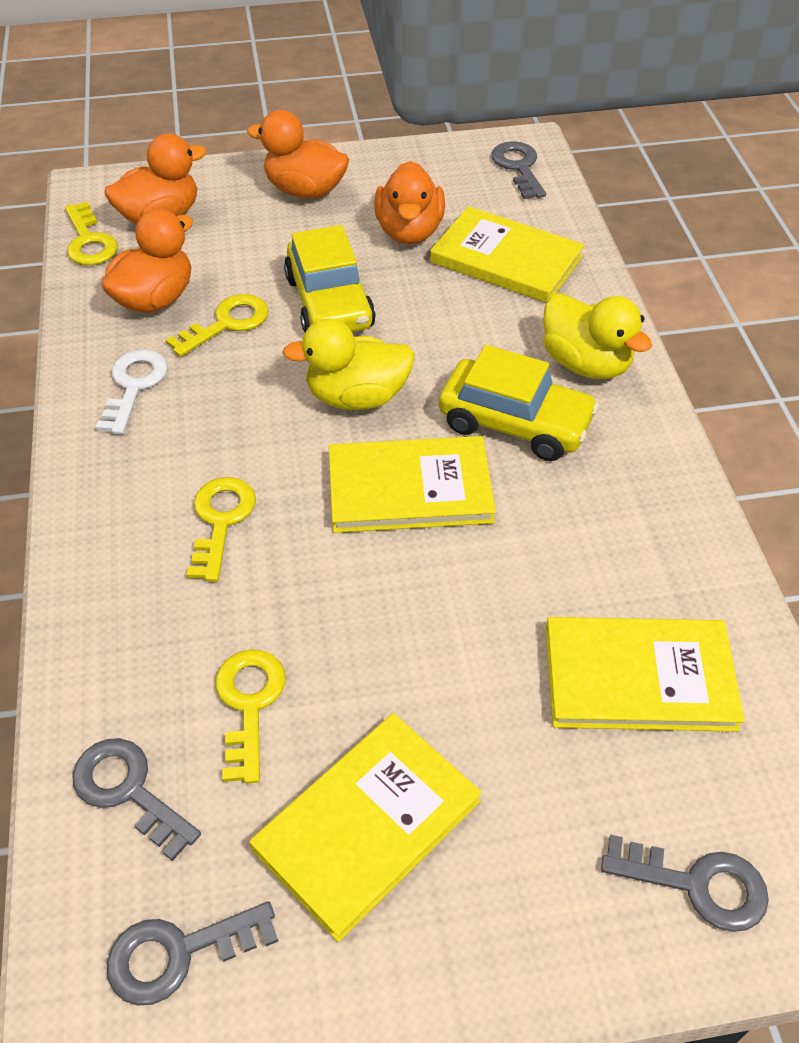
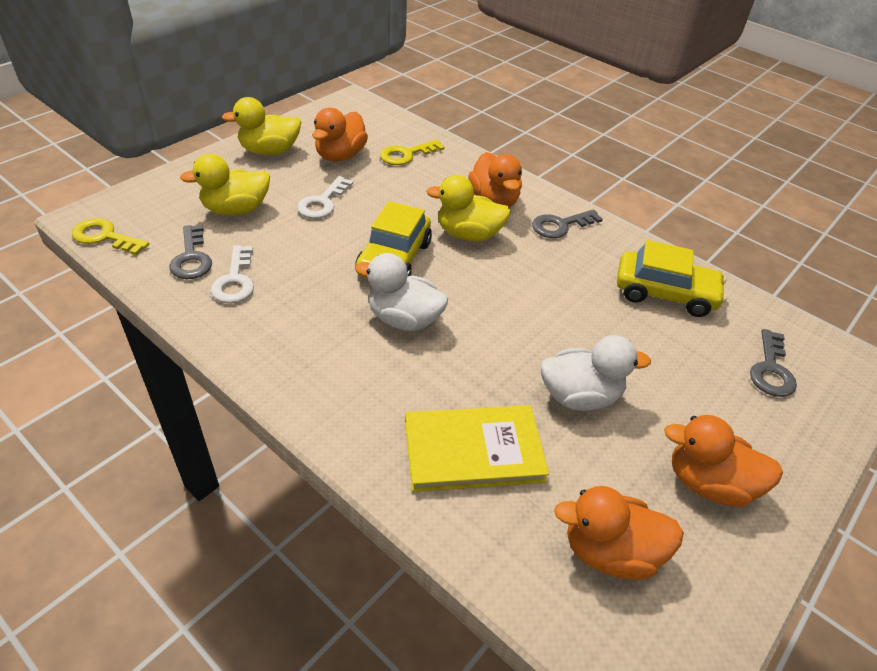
grey key: [72,738,201,861] [107,901,278,1006] [492,141,546,199] [601,834,769,932] = 4 -> [170,225,212,279] [532,209,603,238] [750,329,797,397] = 3
white duck: none = 0 -> [355,253,448,331] [540,335,651,411] = 2
white key: [96,349,168,435] = 1 -> [210,245,254,303] [297,176,353,219] = 2
yellow book: [249,713,482,942] [329,436,496,533] [430,206,584,303] [546,617,745,732] = 4 -> [405,405,549,492] = 1
yellow duck: [282,318,415,410] [543,293,652,379] = 2 -> [180,154,270,215] [222,97,301,155] [426,175,511,241] = 3
yellow key: [65,202,118,265] [166,294,269,357] [187,477,256,581] [215,649,286,783] = 4 -> [72,218,149,255] [380,140,444,165] = 2

